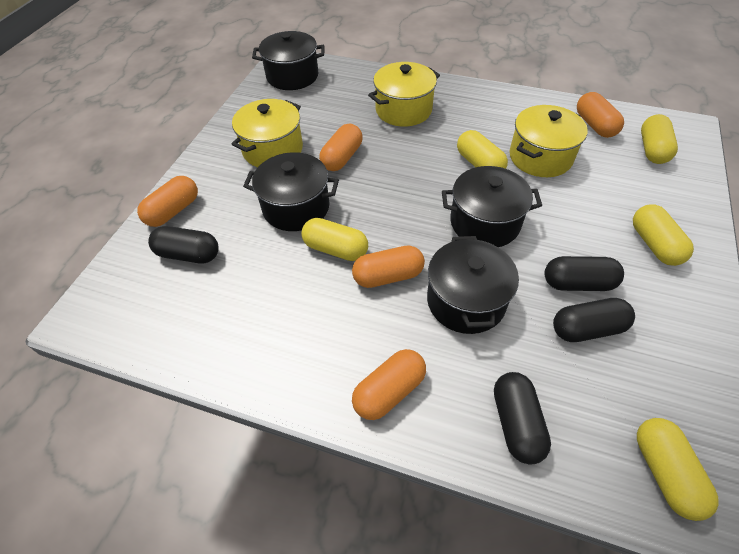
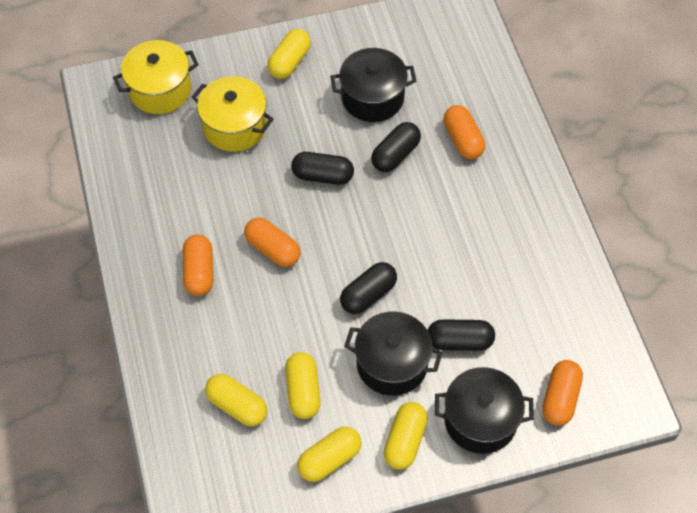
black pot: [243,152,339,231] [252,31,325,90] [427,236,519,334] [442,166,542,247] = 4 -> [330,48,417,122] [344,312,443,396] [435,367,534,454] = 3
orange capsule: [137,176,198,227] [319,123,363,171] [352,245,425,288] [352,349,426,420] [577,92,624,138] = 5 -> [183,235,213,296] [244,217,301,267] [444,105,485,159] [542,360,583,426] = 4
yellow pot: [231,99,303,167] [368,62,440,127] [510,105,588,177] = 3 -> [113,40,199,114] [191,76,274,152] = 2

